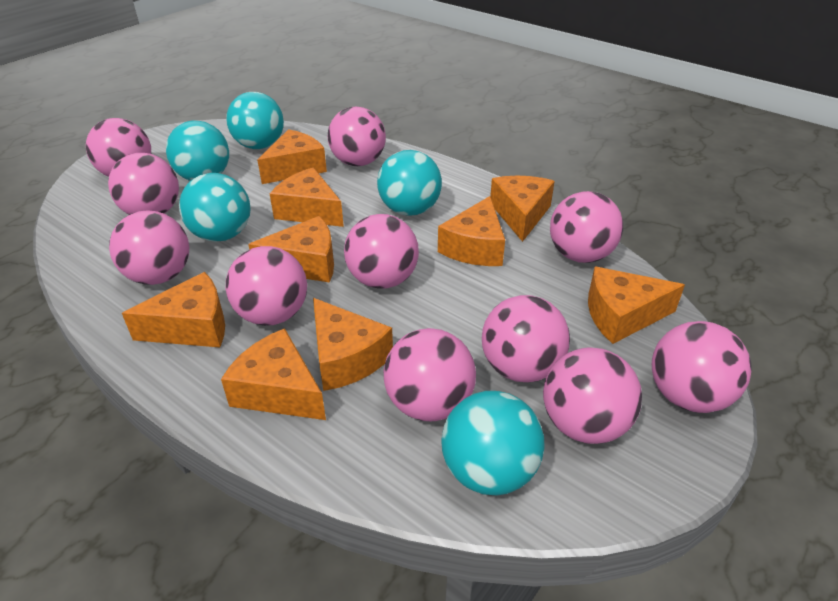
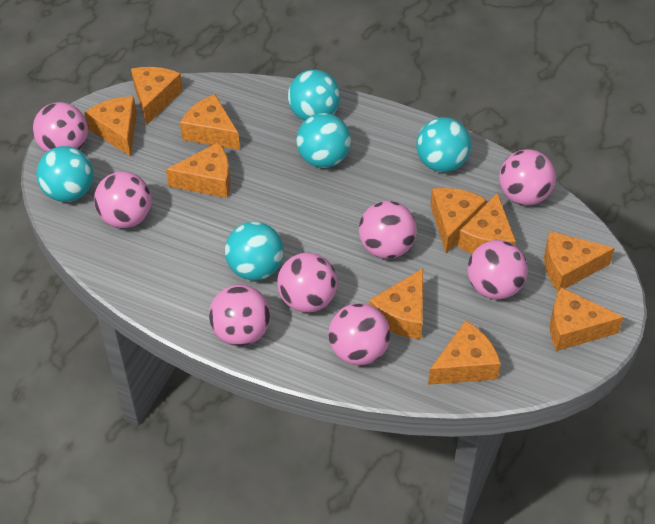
orange cheese: [122,272,225,347] [221,328,326,420] [248,216,334,283] [257,129,327,184] [270,168,344,227] [313,298,393,391] [438,196,505,266] [490,176,555,242] [588,267,685,344] = 9 -> [84,96,137,157] [131,67,183,125] [166,142,230,198] [180,94,240,150] [369,269,423,339] [428,320,501,385] [430,188,487,253] [457,192,516,253] [544,231,615,292] [550,287,624,351] = 10
pink ball: [86,118,151,177] [108,153,179,215] [109,210,189,285] [226,246,307,326] [328,107,386,166] [344,214,419,289] [384,328,476,421] [482,295,570,382] [543,347,642,444] [550,191,623,263] [652,321,752,413] = 11 -> [33,102,88,152] [94,172,152,228] [209,285,271,346] [277,253,337,313] [328,303,390,365] [359,201,417,259] [468,240,528,300] [499,149,556,205] = 8

